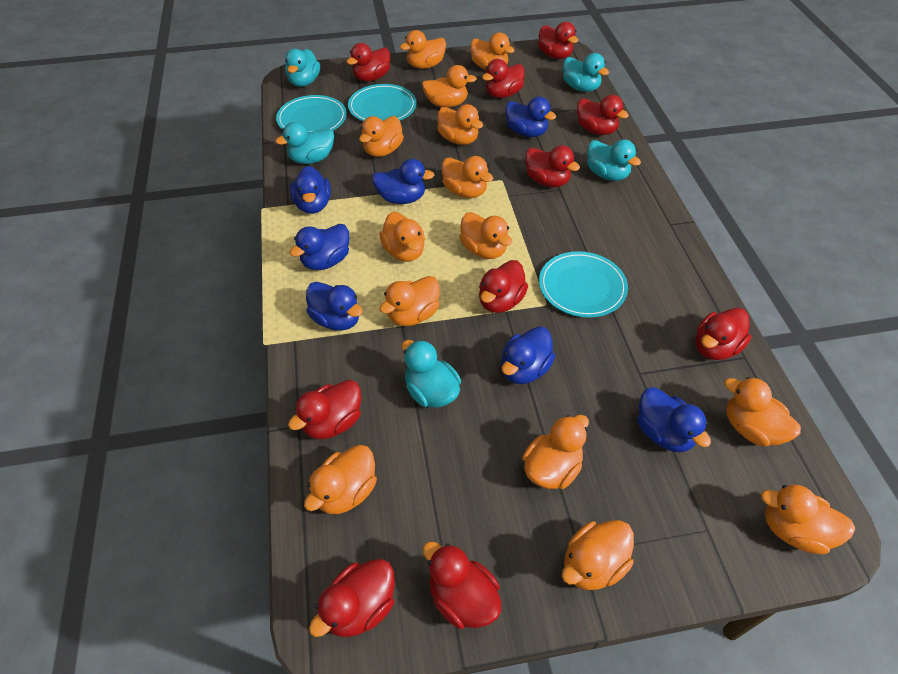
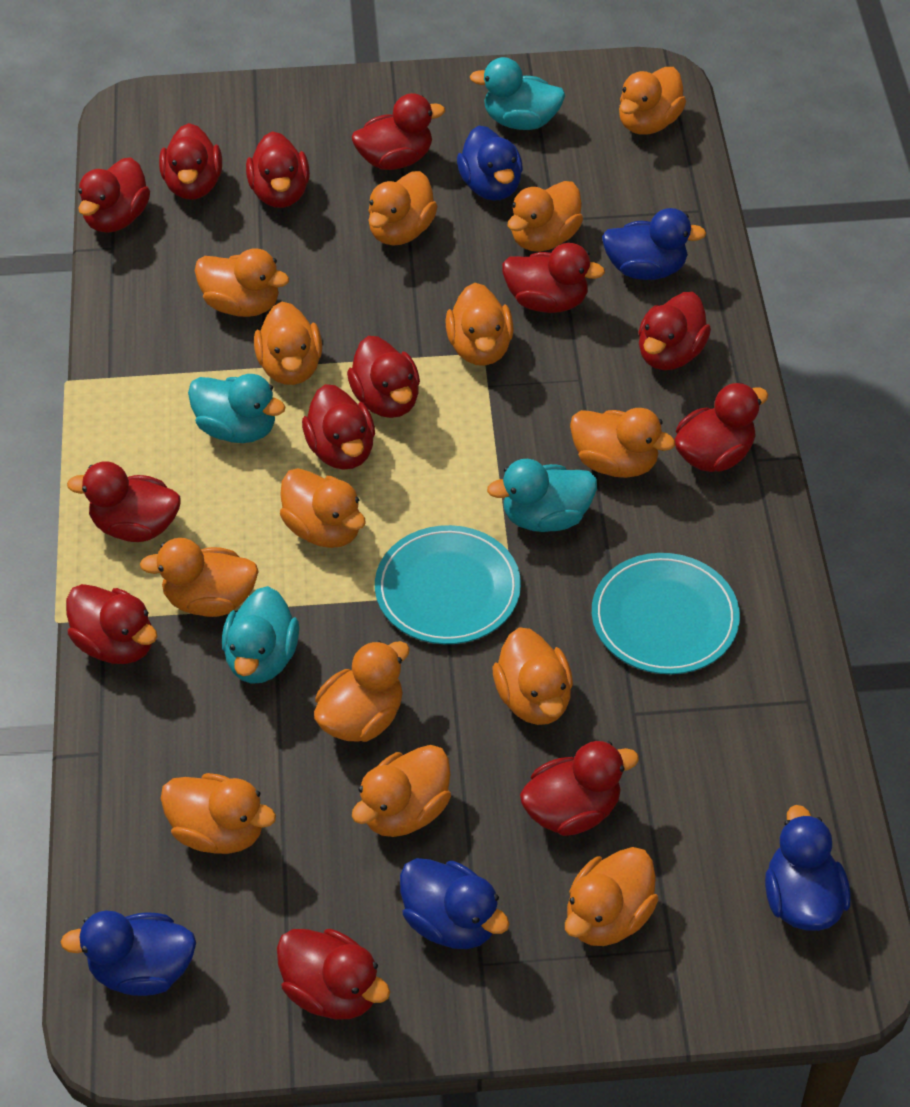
blue duck: [289,224,349,270] [290,166,331,214] [306,282,363,331] [372,159,434,204] [501,327,555,384] [505,97,556,137] [637,387,711,452] = 7 -> [61,911,196,996] [400,858,510,949] [457,126,523,201] [602,208,706,280] [765,805,850,931] = 5
red duck: [288,380,361,440] [309,559,395,637] [346,43,390,81] [423,541,501,629] [479,260,528,313] [482,59,525,98] [525,145,580,187] [538,22,578,59] [577,95,629,135] [696,308,751,360] = 10 -> [66,584,158,664] [67,461,181,542] [78,157,150,233] [159,123,222,200] [246,131,310,208] [277,929,390,1020] [302,384,375,470] [347,336,420,418] [352,93,445,170] [502,243,605,313] [520,741,639,836] [638,292,711,370] [675,383,768,472] = 13
turquoise duck: [275,122,334,164] [285,49,320,87] [402,340,461,408] [563,53,609,92] [587,139,641,181] = 5 -> [188,374,285,443] [222,586,299,684] [470,57,565,130] [487,459,597,532] = 4
turquoise plate: [276,95,347,131] [348,84,417,121] [539,251,628,318] = 3 -> [375,525,521,644] [592,553,740,674] = 2

